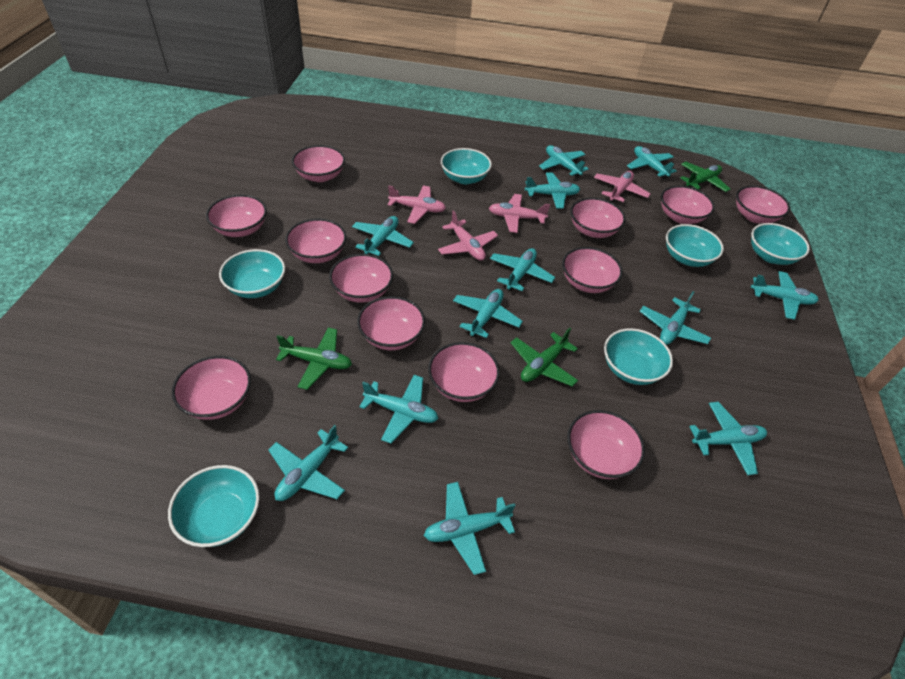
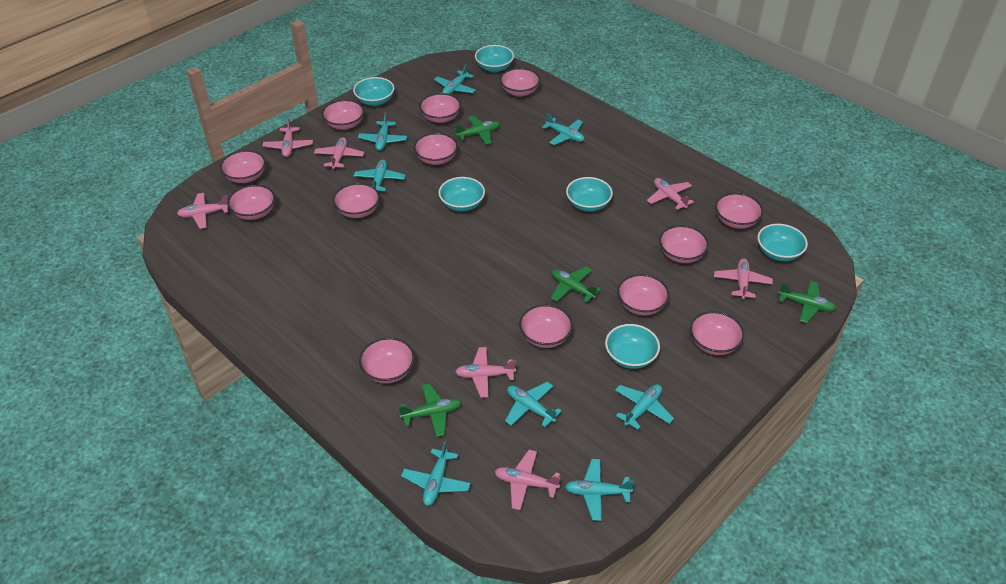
green plane: [276,328,352,390] [511,328,578,386] [680,162,730,192] = 3 -> [399,383,461,437] [454,116,499,144] [551,266,601,302] [778,281,836,323] = 4
pink bowl: [172,356,251,420] [206,195,267,237] [285,219,346,263] [292,145,345,182] [329,254,393,303] [357,296,425,350] [428,342,500,402] [562,247,623,293] [567,410,645,479] [570,198,626,238] [661,186,715,224] [736,186,790,223] = 12 -> [220,150,266,183] [227,185,275,220] [322,100,364,130] [333,183,380,218] [359,338,415,384] [414,133,458,165] [419,93,461,123] [500,68,540,97] [519,305,573,348] [617,274,669,316] [659,225,709,263] [690,311,745,355] [715,193,763,229] = 13
pink plane: [387,185,446,224] [438,210,498,261] [489,194,550,233] [594,171,651,203] = 4 -> [177,193,228,229] [263,118,313,157] [314,137,364,170] [455,347,516,397] [495,450,560,510] [647,178,694,210] [714,259,773,300] = 7
turquoise plane: [268,425,348,501] [352,216,414,256] [359,375,438,443] [424,482,516,575] [453,289,523,338] [490,248,555,291] [525,172,580,209] [539,145,589,178] [627,146,677,179] [640,291,711,345] [689,402,767,475] [751,271,819,320] = 12 -> [354,159,405,191] [358,112,407,151] [401,441,471,506] [434,64,476,94] [505,382,562,427] [542,113,584,145] [565,459,634,521] [615,384,674,430] = 8

